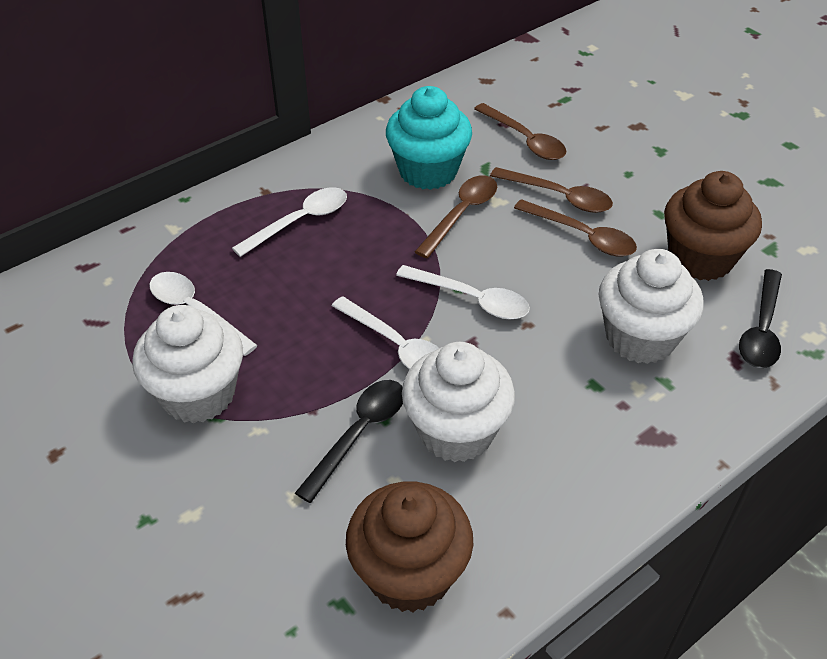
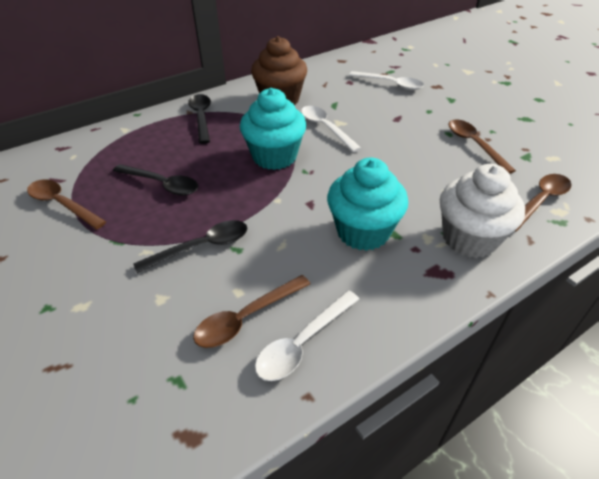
black spoon: [295,380,403,503] [739,269,782,368] = 2 -> [113,164,198,195] [133,220,248,273] [188,94,211,144] = 3
brown cupcake: [346,482,473,612] [664,171,762,281] = 2 -> [251,36,307,105] = 1
turquoise cupcake: [386,86,472,190] = 1 -> [240,88,306,170] [327,158,408,251] = 2
white cupcake: [132,305,243,424] [402,342,515,462] [598,249,704,364] = 3 -> [440,164,525,258] = 1
white spoon: [149,272,258,356] [232,187,347,257] [332,296,439,369] [396,265,530,319] = 4 -> [255,290,359,381] [301,106,361,152] [349,71,424,90] = 3

